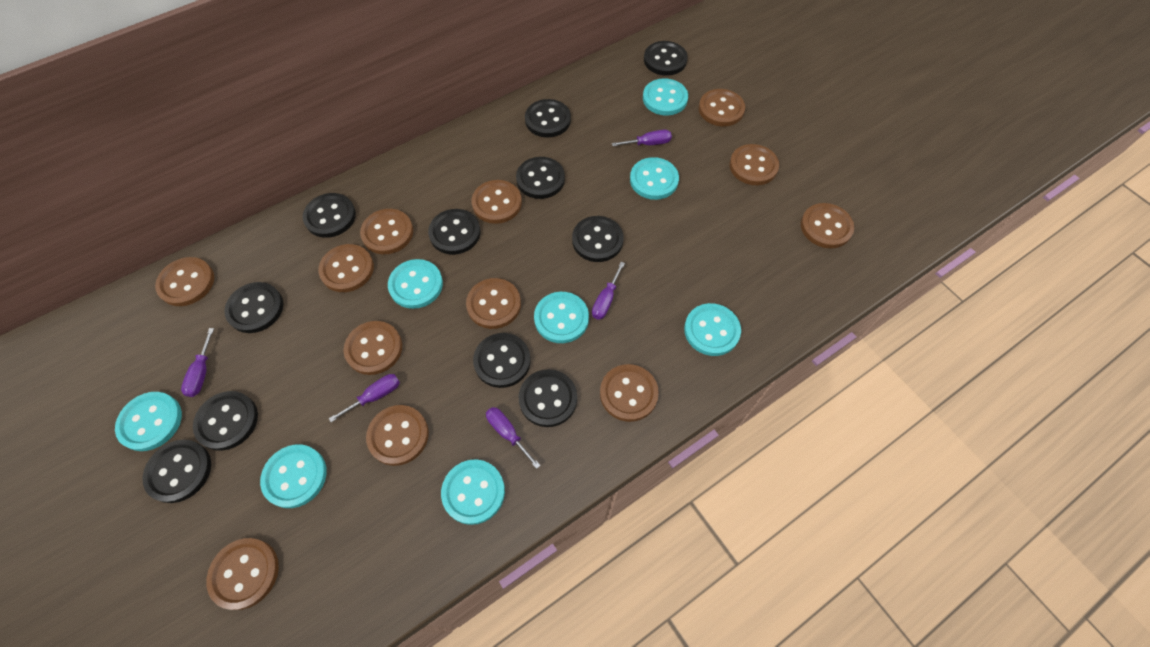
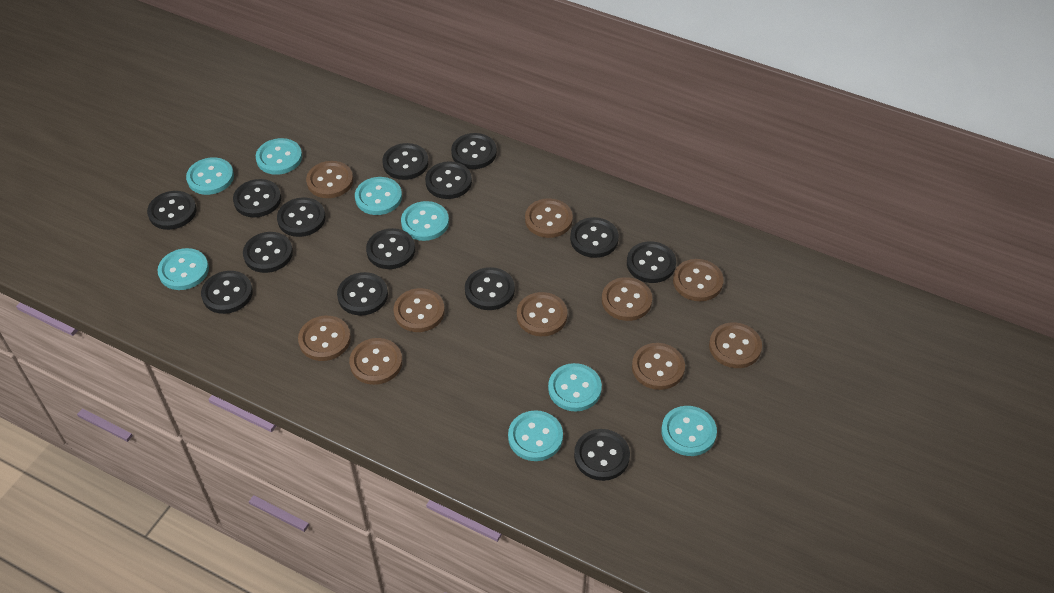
black button: [142,440,211,503] [193,391,258,451] [224,282,283,333] [303,193,356,238] [428,209,480,255] [473,333,531,388] [516,157,565,199] [519,369,577,427] [525,99,571,138] [572,216,624,262] [644,41,688,76] = 11 -> [147,191,197,230] [201,271,253,314] [233,179,281,217] [243,232,293,273] [277,197,325,237] [337,272,388,315] [366,228,415,269] [382,143,429,180] [425,161,472,199] [451,133,497,169] [465,267,515,310] [570,217,619,258] [574,429,630,481] [627,241,676,283] = 14
brown button: [155,257,214,306] [206,538,279,610] [318,244,374,292] [344,321,402,375] [360,209,413,254] [366,405,429,466] [466,278,521,329] [472,180,522,224] [600,364,659,422] [699,89,745,126] [729,144,779,185] [801,203,854,248] = 12 -> [298,316,351,361] [306,161,353,198] [349,338,402,385] [394,288,445,332] [517,292,568,336] [525,198,573,238] [602,277,652,321] [632,343,685,390] [673,259,723,301] [709,322,762,368] = 10
purple screwdriver: [181,328,214,397] [329,374,400,422] [486,407,541,469] [592,262,625,320] [612,130,672,146] = 5 -> none = 0

